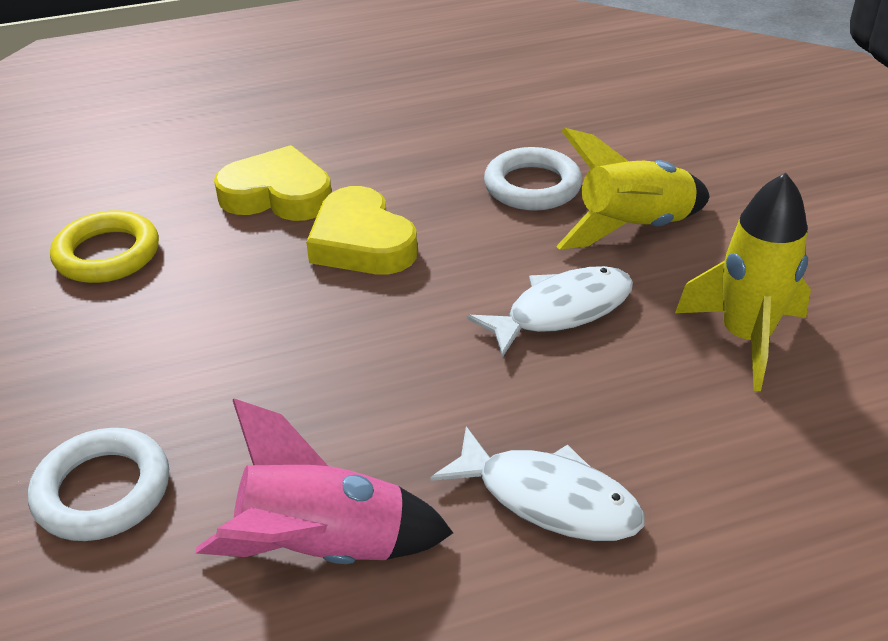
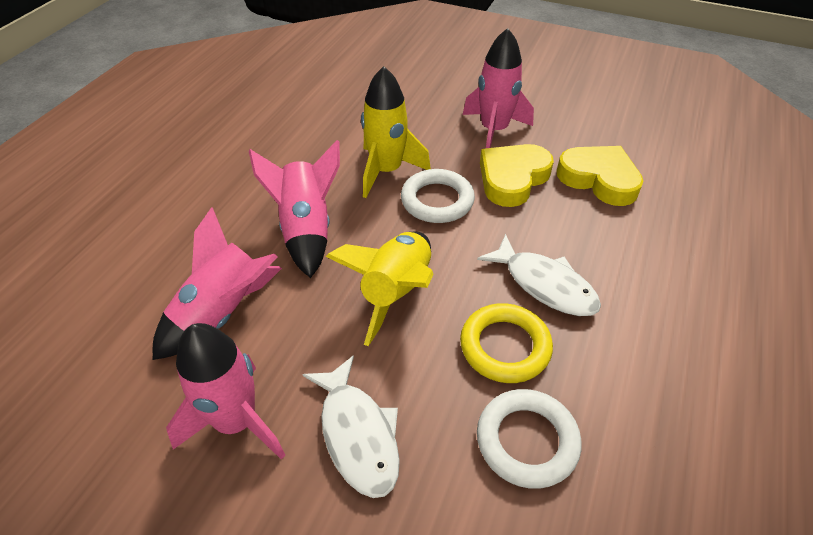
pink rocket: [196,398,453,564] = 1 -> [153,207,282,360] [166,323,285,460] [249,140,340,278] [463,28,534,148] = 4

